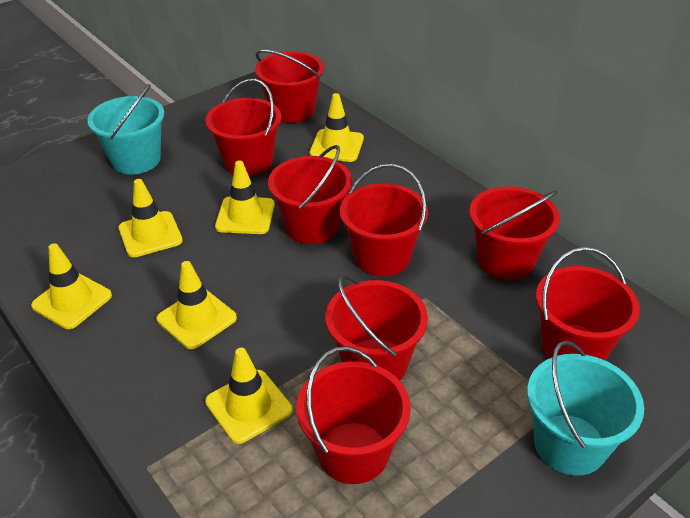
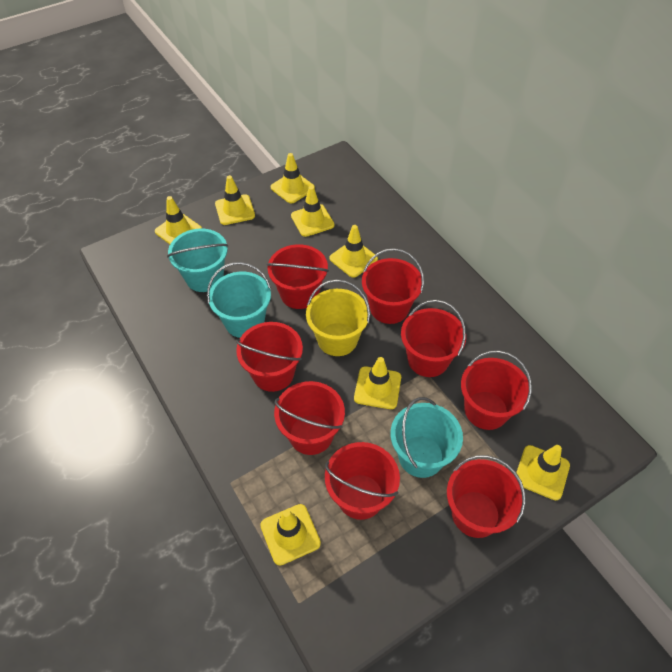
turquoise bucket: [87,84,164,174] [527,340,644,476] = 2 -> [167,228,228,292] [207,262,271,338] [391,397,463,478] = 3
yellow bucket: none = 0 -> [306,280,370,356] = 1
yellow traffic cone: [31,243,112,329] [119,179,183,257] [157,261,237,349] [205,348,292,444] [215,160,275,234] [310,93,364,162] = 6 -> [155,196,202,244] [215,175,255,225] [260,504,321,565] [271,153,315,204] [291,186,334,237] [330,225,378,278] [354,357,401,409] [516,445,570,500] = 8

